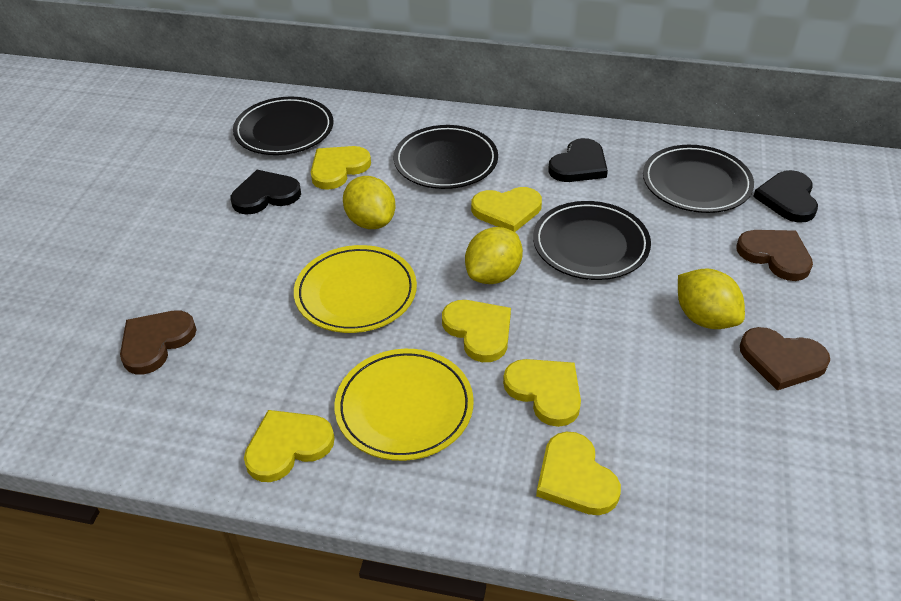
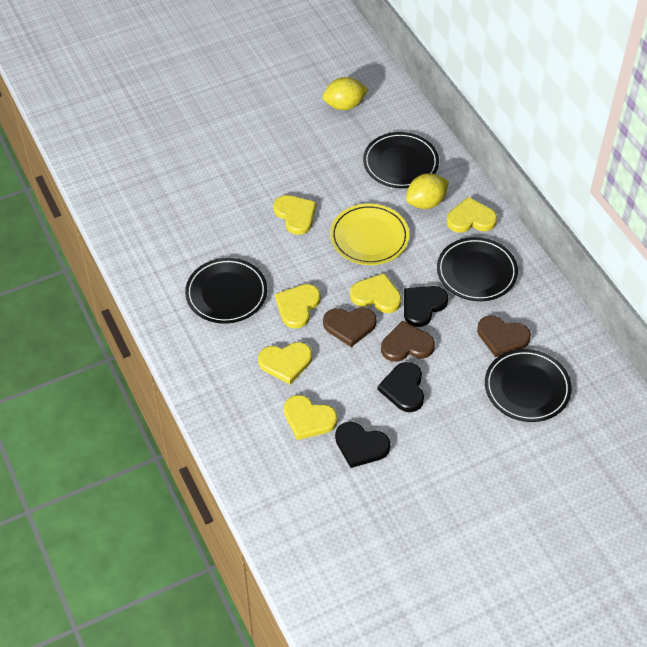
yellow lemon: [343,176,396,229] [465,227,523,284] [678,268,745,329] = 3 -> [323,77,368,110] [406,173,449,209] = 2
yellow plate: [294,245,417,333] [334,349,474,461] = 2 -> [330,204,409,265] = 1

